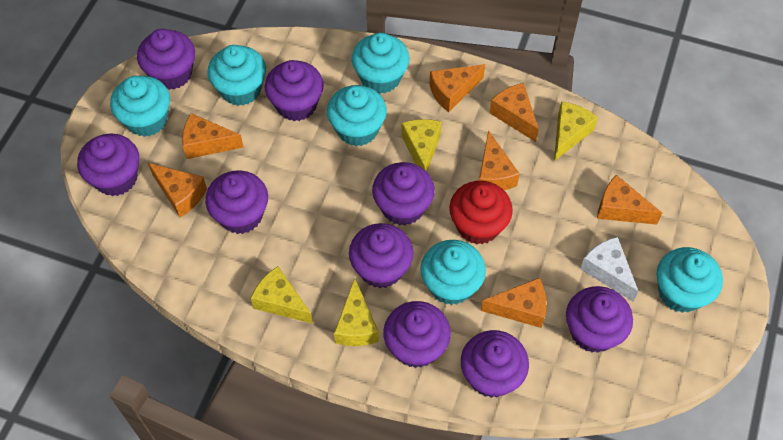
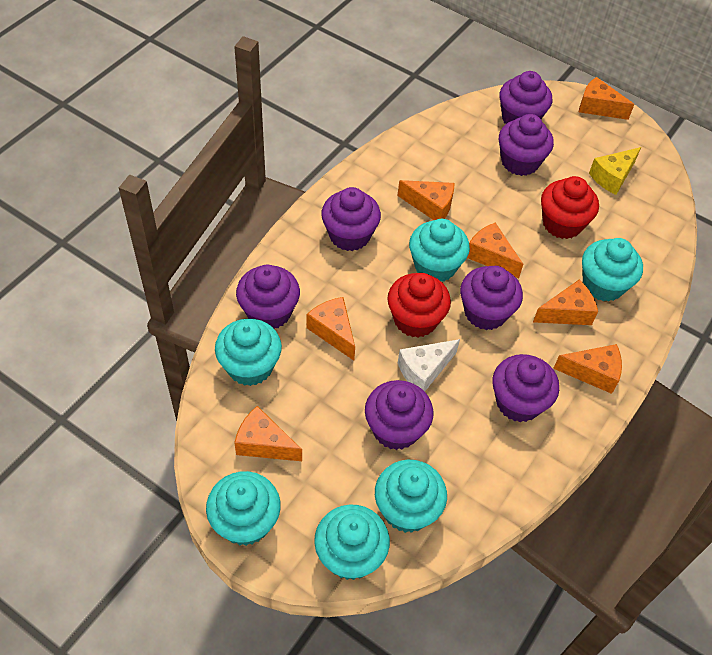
purple cupcake: [77,134,139,196] [137,29,195,90] [205,170,268,234] [264,60,324,121] [349,223,414,288] [372,162,435,225] [383,301,451,368] [461,330,529,398] [566,286,633,353] = 9 -> [236,265,300,329] [321,187,381,251] [365,380,434,450] [460,266,523,330] [492,354,559,422] [499,71,552,124] [499,114,554,176] = 7
red cupcake: [449,181,513,244] = 1 -> [387,273,451,338] [541,176,599,239] = 2
yellow cheese: [251,266,313,324] [334,278,379,346] [401,119,442,171] [554,101,598,161] = 4 -> [589,147,641,195] = 1

